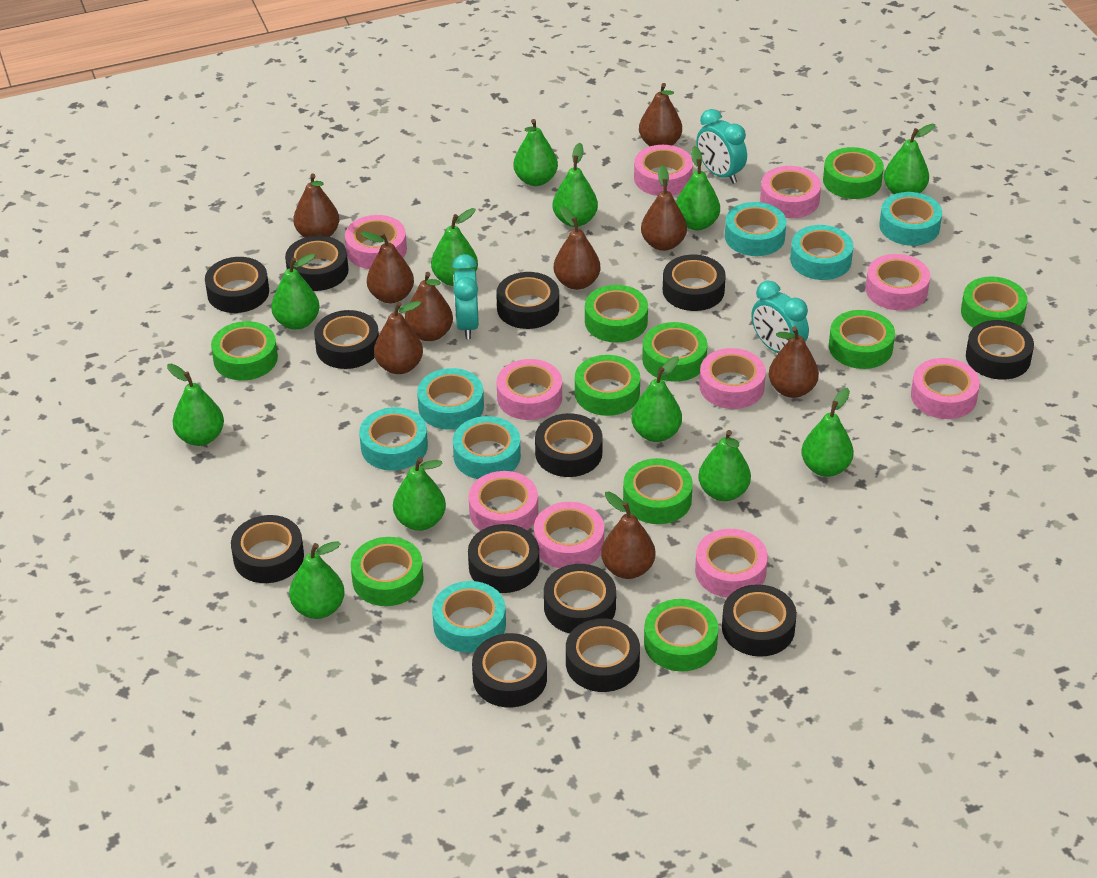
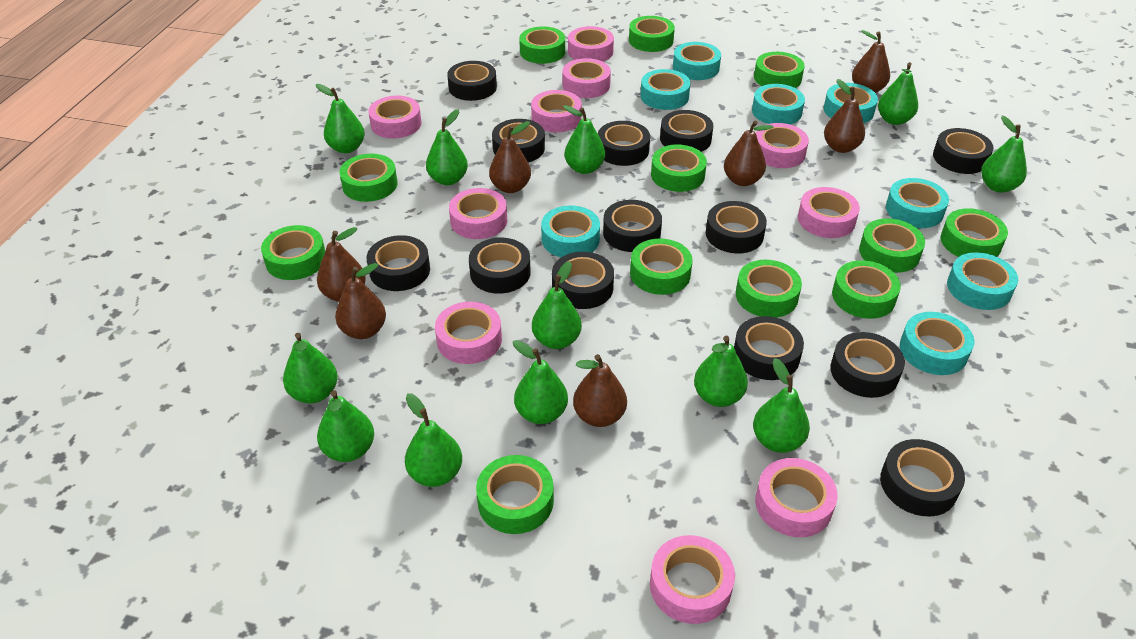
brown pear: [293,174,339,238] [361,231,414,303] [374,301,423,374] [405,272,453,341] [554,206,600,290] [601,491,655,579] [639,83,682,146] [641,165,687,251] [769,326,819,398] = 9 -> [317,227,366,302] [335,263,386,339] [489,121,531,193] [573,354,627,427] [724,121,773,186] [824,79,865,153] [852,30,890,93] = 7
green tape: [211,321,278,381] [351,537,424,606] [575,355,640,416] [585,285,648,343] [623,458,693,524] [642,322,707,382] [644,599,719,672] [823,147,884,199] [829,310,895,369] [961,277,1028,328] = 10 -> [261,225,325,280] [339,154,398,202] [476,455,554,534] [519,26,565,64] [629,16,675,52] [630,238,693,295] [651,144,707,192] [736,260,802,318] [754,52,805,88] [832,260,901,319] [859,218,925,273] [941,208,1008,257] = 12
turquoise clock: [452,254,479,339] [696,109,747,184] [751,281,809,353] = 3 -> none = 0
turquoise tape: [359,407,428,471] [417,368,484,430] [432,581,506,653] [453,416,521,479] [725,202,786,256] [790,225,853,280] [879,192,942,246] = 7 -> [541,205,600,257] [640,69,691,110] [673,42,721,80] [752,84,805,124] [824,83,878,123] [886,178,949,228] [900,312,975,375] [947,252,1018,310] = 8

